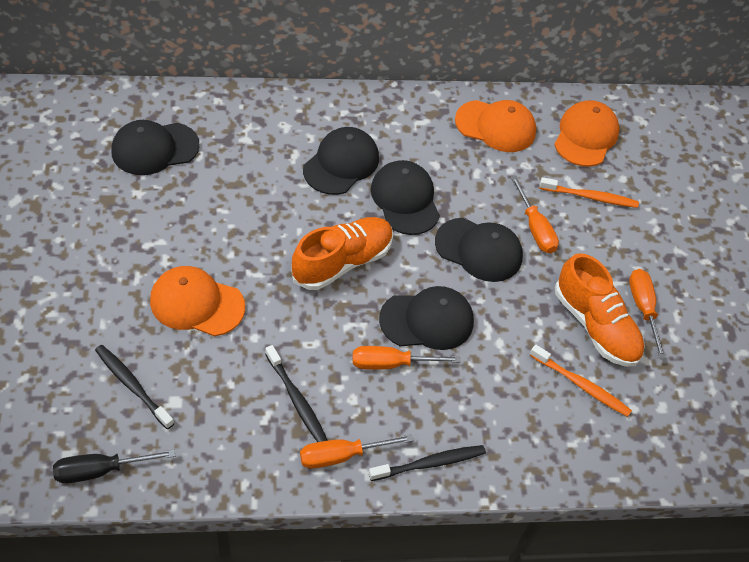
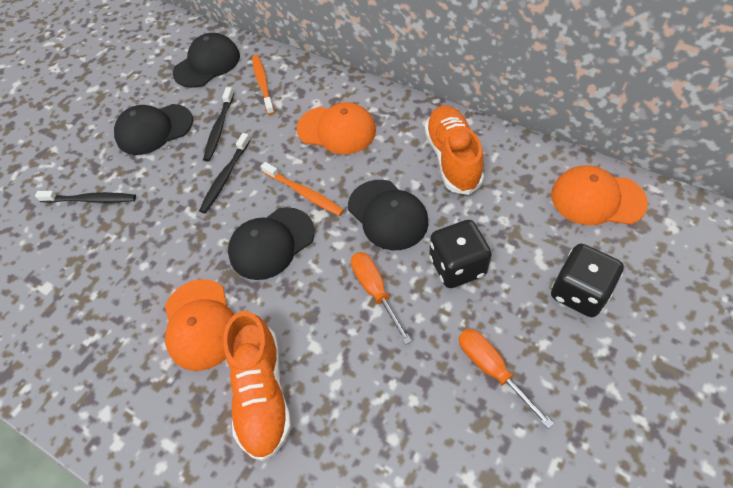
black cap: [111,120,200,175] [303,127,379,195] [371,160,440,235] [379,286,474,350] [435,218,523,282] = 5 -> [114,104,193,155] [173,33,240,88] [228,207,315,280] [348,180,429,250] = 4
black dice: none = 0 -> [429,220,492,288] [551,244,624,317] = 2
black screwdriver: [53,450,175,484] = 1 -> none = 0
orange screwdriver: [300,434,414,469] [352,346,461,370] [511,176,559,253] [629,269,666,359] = 4 -> [351,252,412,345] [459,328,554,429] = 2

